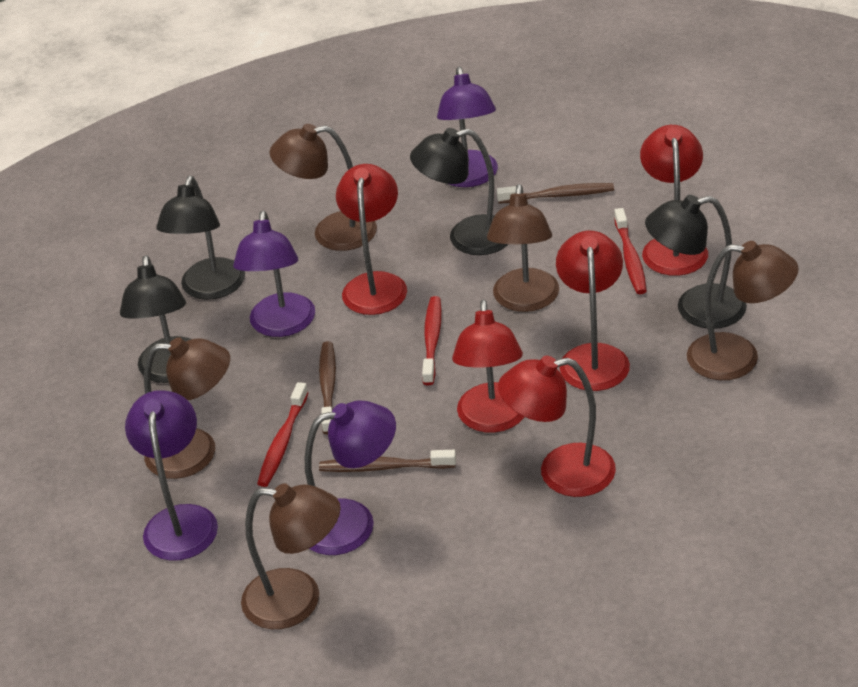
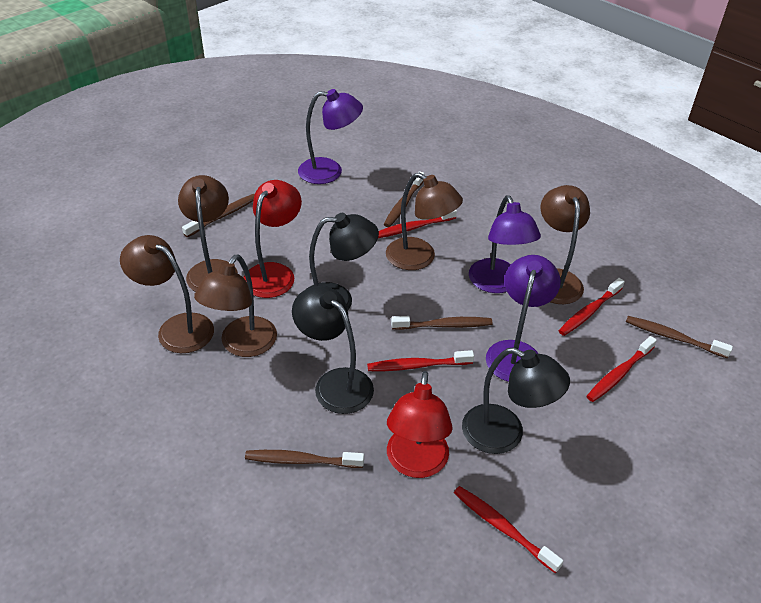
black lamp: [120,255,191,383] [156,176,245,300] [410,128,508,255] [645,195,747,329] = 4 -> [292,286,374,414] [307,213,379,310] [462,347,570,454] = 3
brown toothbrush: [319,341,336,434] [319,450,456,472] [497,183,614,204] = 3 -> [182,194,255,237] [245,450,364,468] [384,171,425,227] [391,316,492,330] [626,316,733,358] = 5
purple lamp: [125,390,218,561] [233,211,315,337] [305,400,396,555] [437,67,498,187] = 4 -> [298,89,363,184] [469,195,541,293] [486,255,561,382] = 3
red lamp: [336,164,407,315] [452,299,524,433] [498,356,616,497] [556,231,630,391] [640,125,708,276] = 5 -> [244,180,302,298] [387,371,453,478] = 2
red toothbrush: [257,382,308,487] [422,296,442,385] [614,208,647,294] = 3 -> [367,350,474,371] [378,210,457,238] [454,486,563,573] [558,278,625,336] [586,336,657,402] = 5

